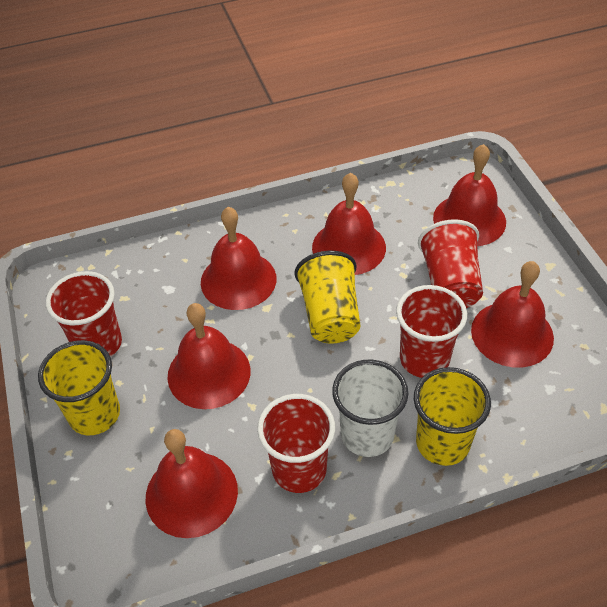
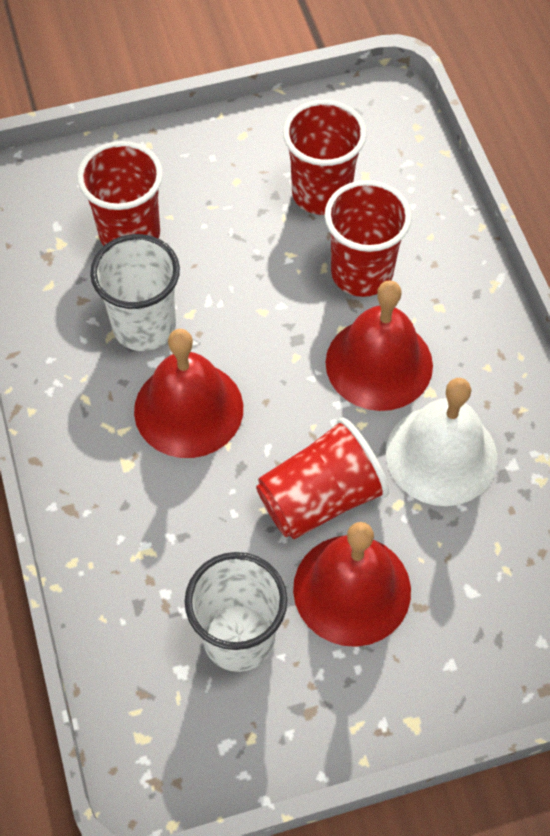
red bell: [146,429,238,538] [167,303,250,409] [201,207,276,310] [312,173,386,275] [433,144,506,246] [471,261,554,368] = 6 -> [134,329,243,458] [293,522,411,647] [326,280,433,411] = 3
white bell: none = 0 -> [386,378,497,506] = 1
white cup: [332,360,408,457] = 1 -> [90,234,180,351] [185,552,287,672] = 2
yellow cup: [38,340,120,435] [295,251,360,344] [414,367,491,466] = 3 -> none = 0

